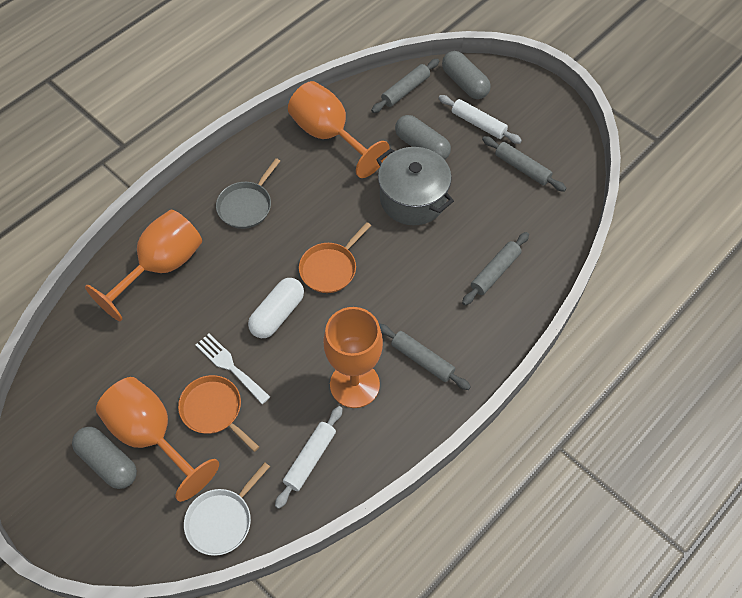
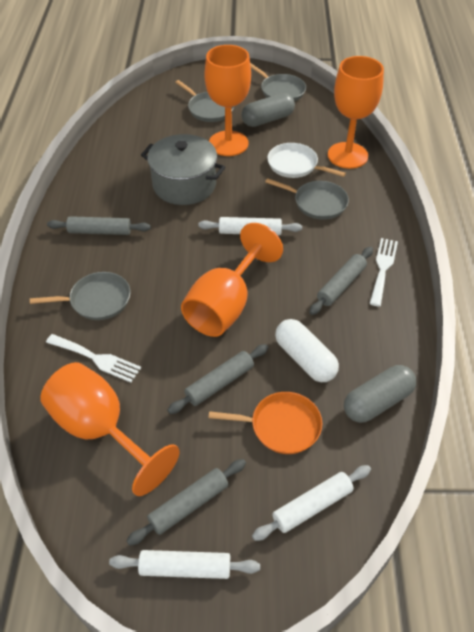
grey capsule: [72,427,137,489] [395,115,451,160] [442,51,491,99] = 3 -> [241,93,295,127] [344,365,416,423] = 2
grey pan: [216,158,280,229] = 1 -> [30,272,130,320] [175,80,234,122] [250,63,306,101] [265,178,349,220] = 4
orange pan: [178,375,259,452] [299,222,371,293] = 2 -> [209,392,322,454] = 1
white fork: [196,334,270,404] = 1 -> [46,334,141,382] [369,238,398,307] = 2
white rolling pin: [275,406,343,509] [439,95,522,144] = 2 -> [109,550,260,579] [198,217,302,235] [252,465,371,541] = 3

